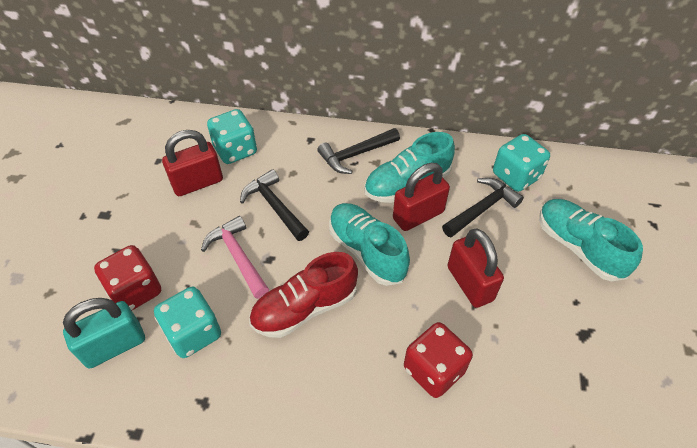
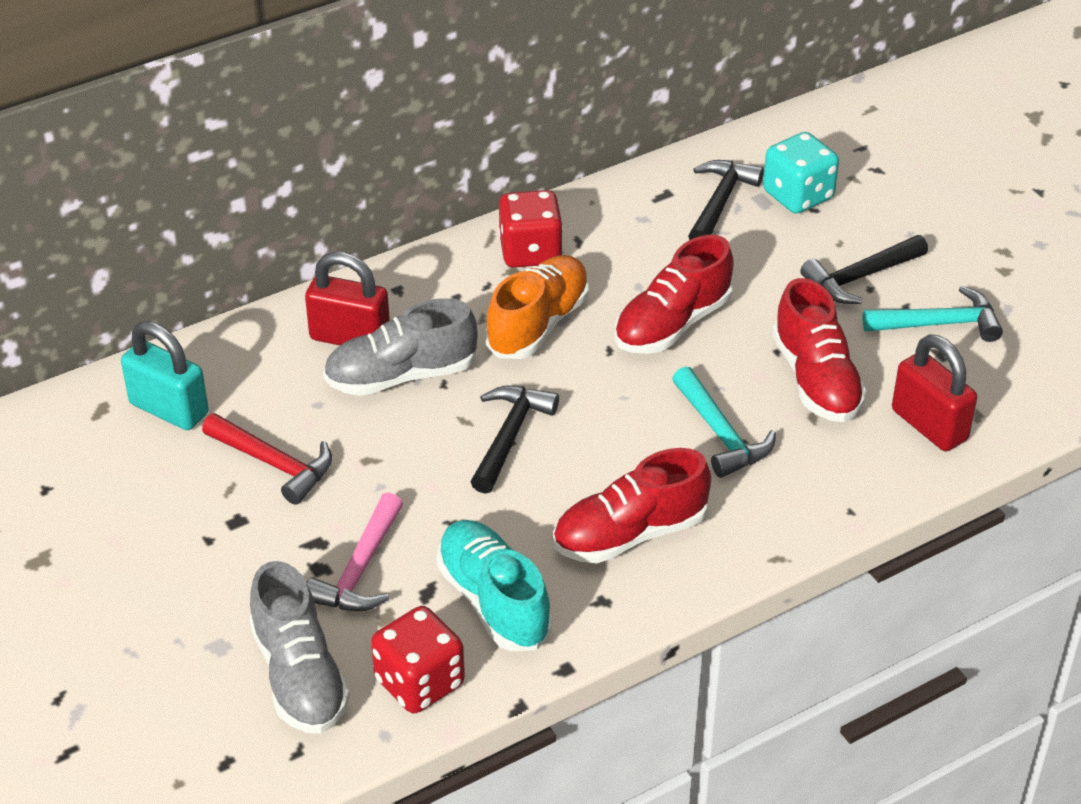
grey shoe: none = 0 -> [249,561,350,734] [323,298,478,396] = 2
orange shoe: none = 0 -> [485,255,589,359] = 1
red hammer: none = 0 -> [202,413,332,505] = 1
red padlock: [162,130,223,196] [393,163,450,231] [448,228,504,308] = 3 -> [305,252,390,345] [892,334,977,451] = 2
red shoe: [249,252,358,338] = 1 -> [553,448,711,563] [615,235,734,354] [773,278,867,422] = 3
turquoise dice: [154,287,221,358] [207,109,257,164] [493,134,550,192] = 3 -> [763,132,839,214] = 1
turquoise hammer: none = 0 -> [672,366,776,478] [862,286,1003,342] = 2
turquoise shoe: [329,203,410,286] [364,132,455,203] [539,199,643,281] = 3 -> [437,520,552,651] = 1

